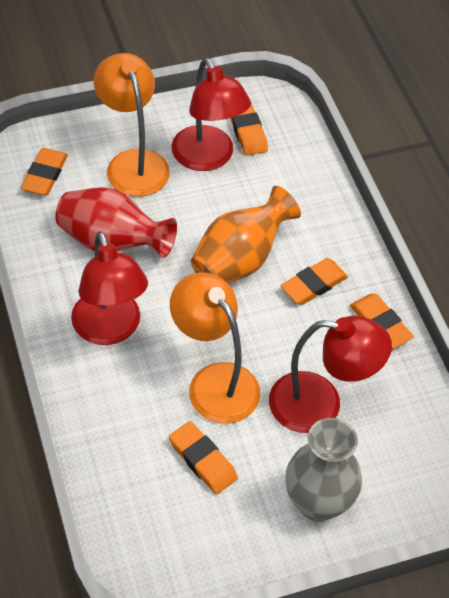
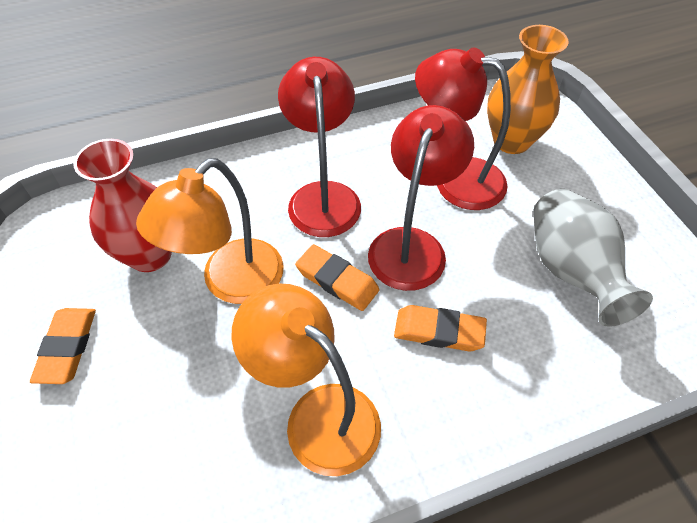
orange eraser: [21,148,68,195] [169,421,238,494] [230,102,268,156] [280,258,348,305] [350,294,414,349] = 5 -> [30,308,96,384] [295,244,380,311] [394,305,487,351] = 3

